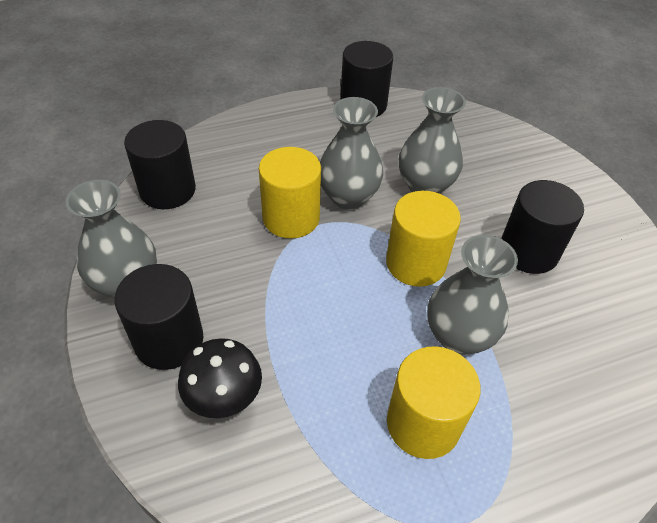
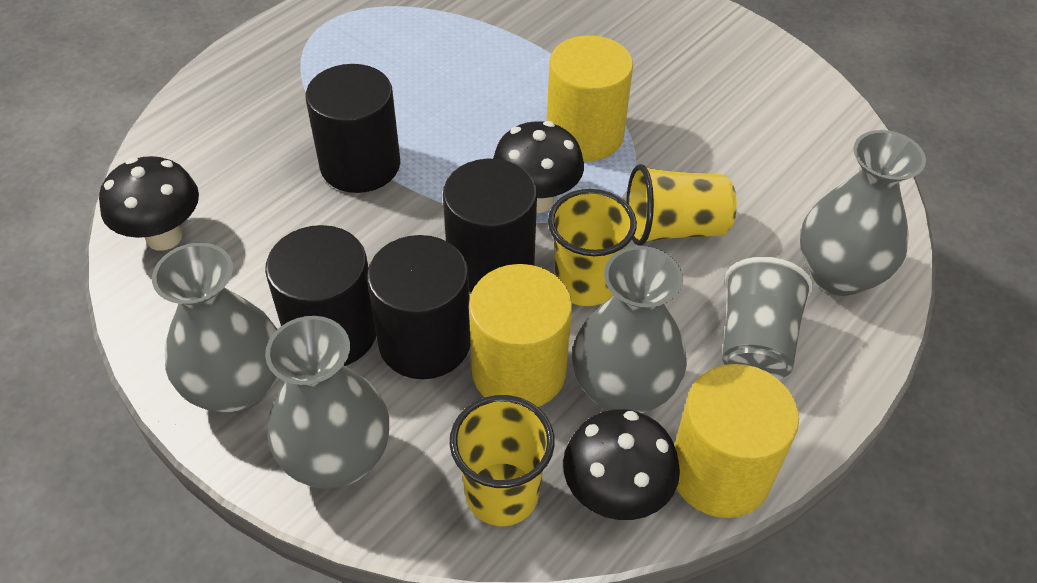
black mushroom: [178,338,262,418] = 1 -> [99,156,199,251] [493,121,584,213] [563,409,680,520] = 3
grey cup: none = 0 -> [722,257,813,380] = 1
yellow cup: none = 0 -> [450,395,555,526] [548,189,637,306] [626,164,737,246] = 3

